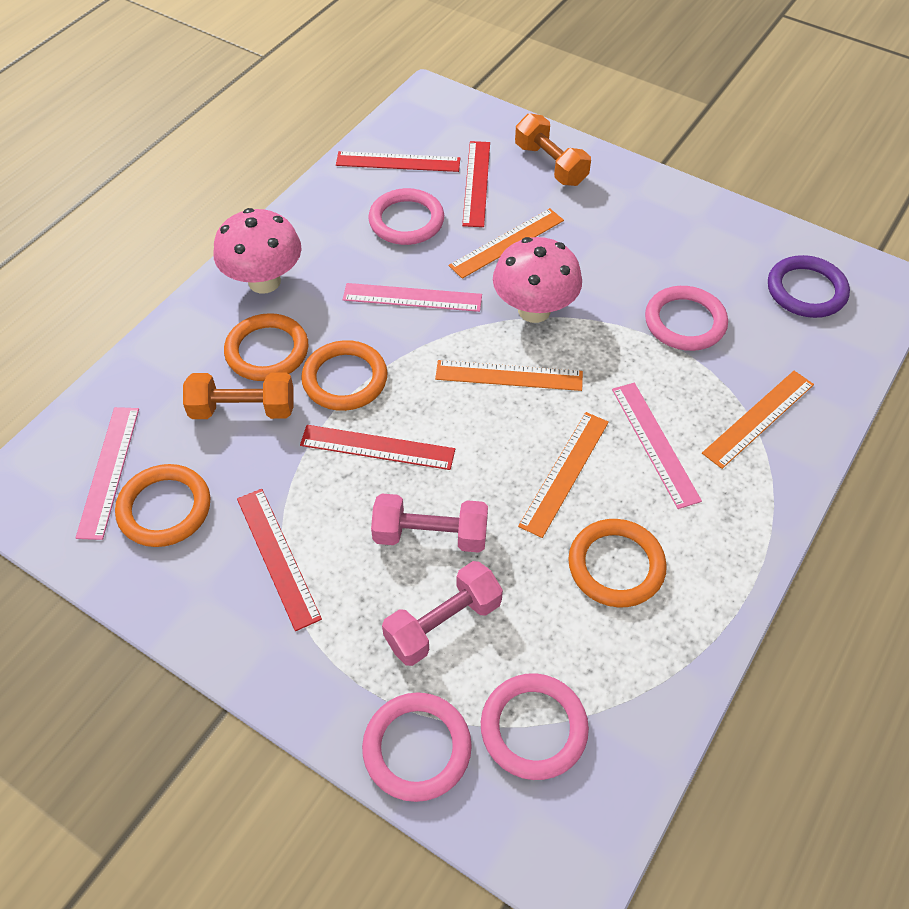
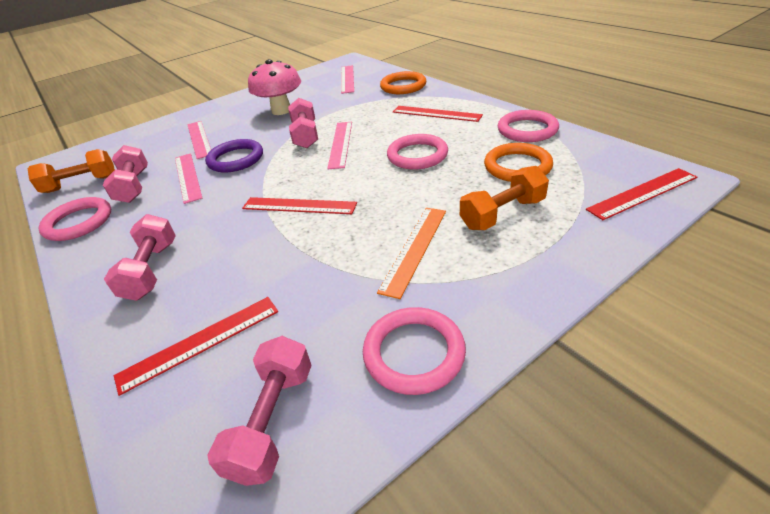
orange ring: [115,464,210,547] [224,313,308,381] [301,340,387,411] [568,519,667,607] = 4 -> [380,71,426,94] [484,143,553,182] = 2
orange ruler: [435,360,583,391] [449,208,564,279] [518,412,609,538] [702,371,814,469] = 4 -> [377,208,446,299] = 1
pink dumbbell: [371,494,488,553] [382,561,503,666] = 2 -> [103,145,148,203] [104,214,176,301] [207,336,312,486] [288,98,318,148] = 4
pink mushroom: [214,208,302,294] [493,237,582,323] = 2 -> [248,59,301,115] = 1
pink ruler: [76,407,139,540] [343,283,482,312] [612,383,702,509] = 3 -> [175,153,202,204] [187,121,211,159] [327,122,352,169] [341,65,354,94] = 4

